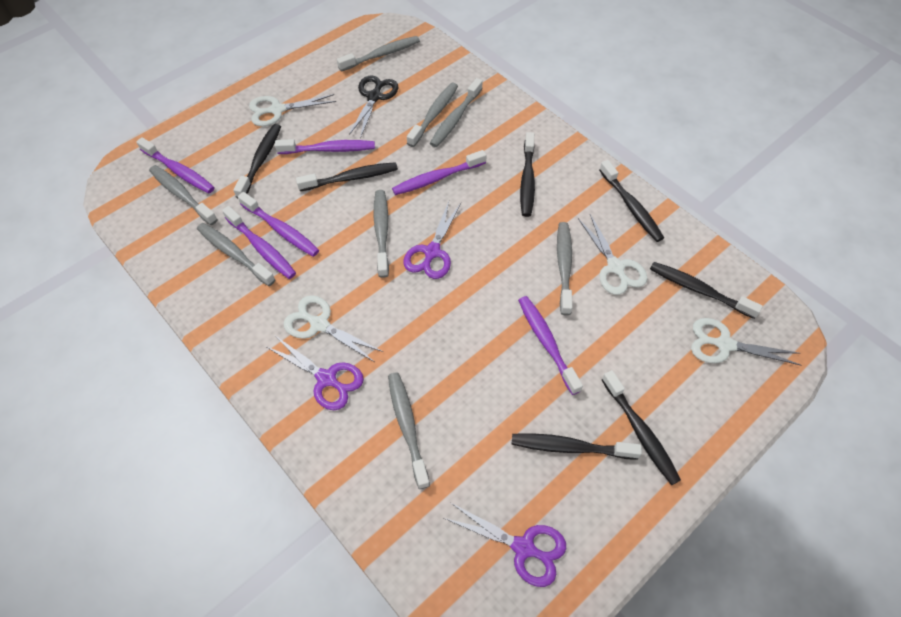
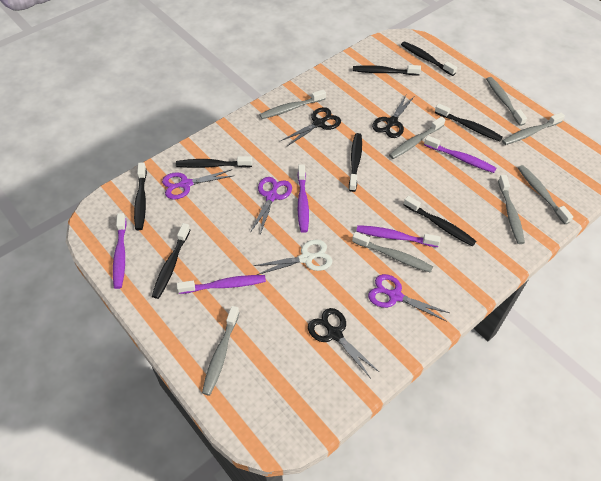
black scissors: [349,76,399,138] = 1 -> [281,107,341,146] [308,308,379,377] [372,95,415,138] = 3
black toothbrush: [233,124,281,198] [296,162,398,191] [512,433,642,460] [520,132,535,217] [599,160,664,242] [602,370,681,485] [650,262,763,319] = 7 -> [134,162,147,230] [152,223,190,299] [176,156,252,168] [349,133,362,192] [353,65,421,76] [401,41,457,76] [404,196,476,246] [435,103,503,142] = 8
purple toothbrush: [136,137,215,193] [222,206,296,279] [238,192,319,257] [275,139,375,154] [392,150,487,195] [518,296,583,395] = 6 -> [113,213,127,289] [177,275,266,294] [297,164,309,233] [356,225,441,247] [424,136,496,173] = 5
white scissors: [249,94,336,126] [283,295,383,362] [578,214,647,295] [691,318,801,365] = 4 -> [253,239,332,275] = 1

